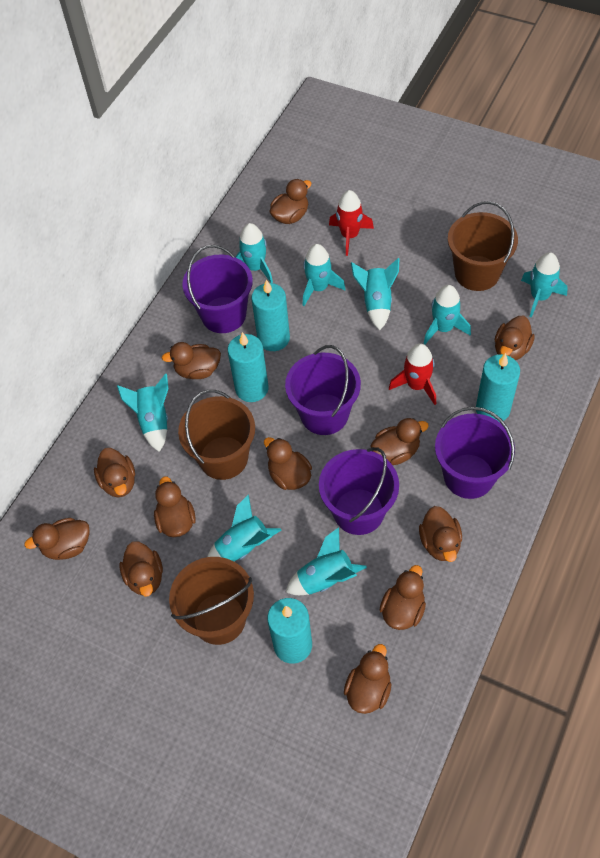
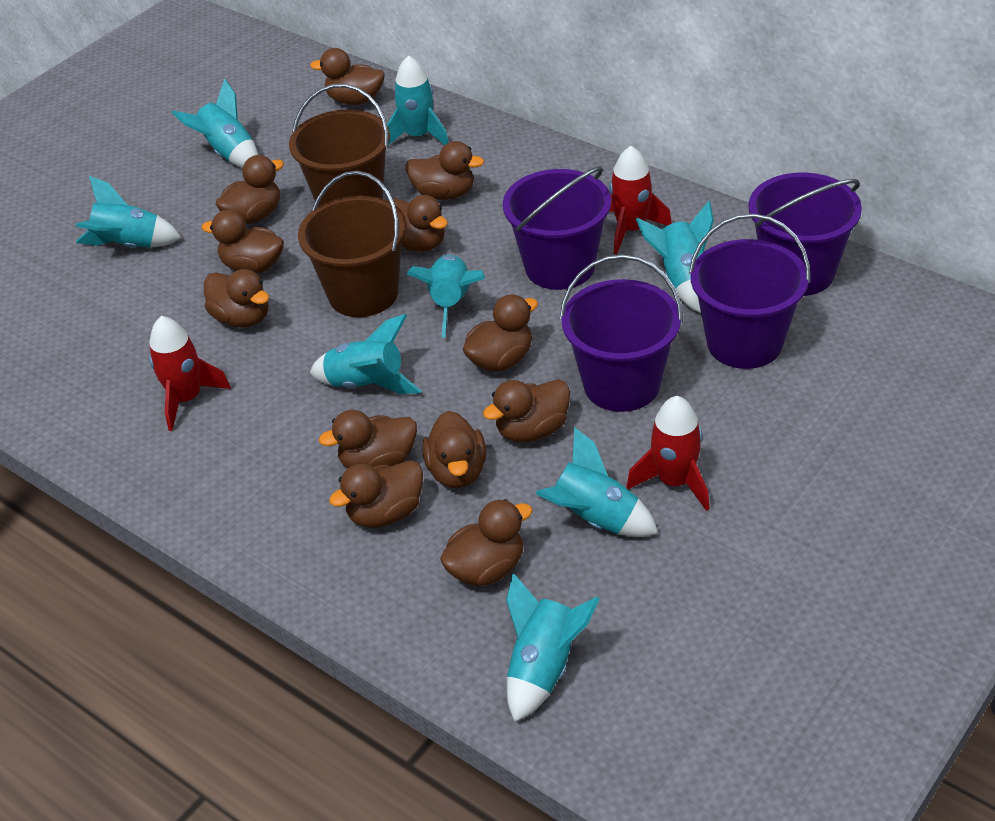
brown bucket: [169,557,254,645] [178,390,255,480] [448,201,518,291] = 3 -> [289,84,390,207] [298,171,407,317] = 2
red rocket: [329,190,374,256] [389,344,436,405] = 2 -> [149,316,231,431] [609,146,672,254] [626,396,710,511] = 3
turquoise candle: [228,332,269,402] [251,279,290,351] [267,598,312,664] [476,353,520,421] = 4 -> none = 0

